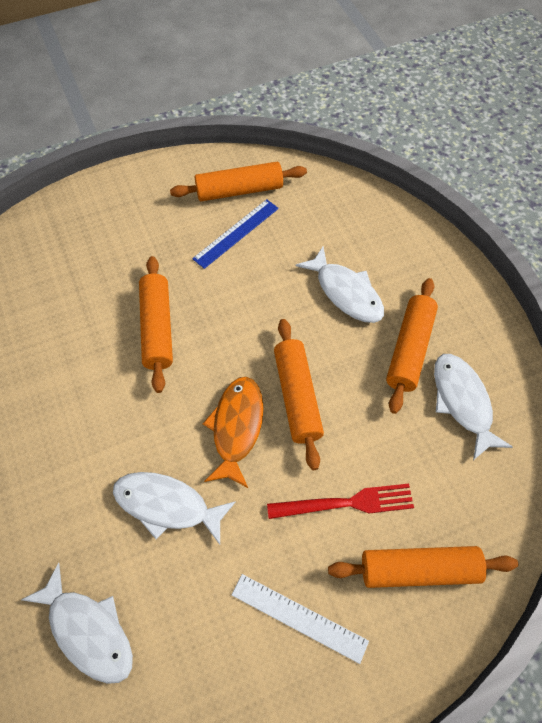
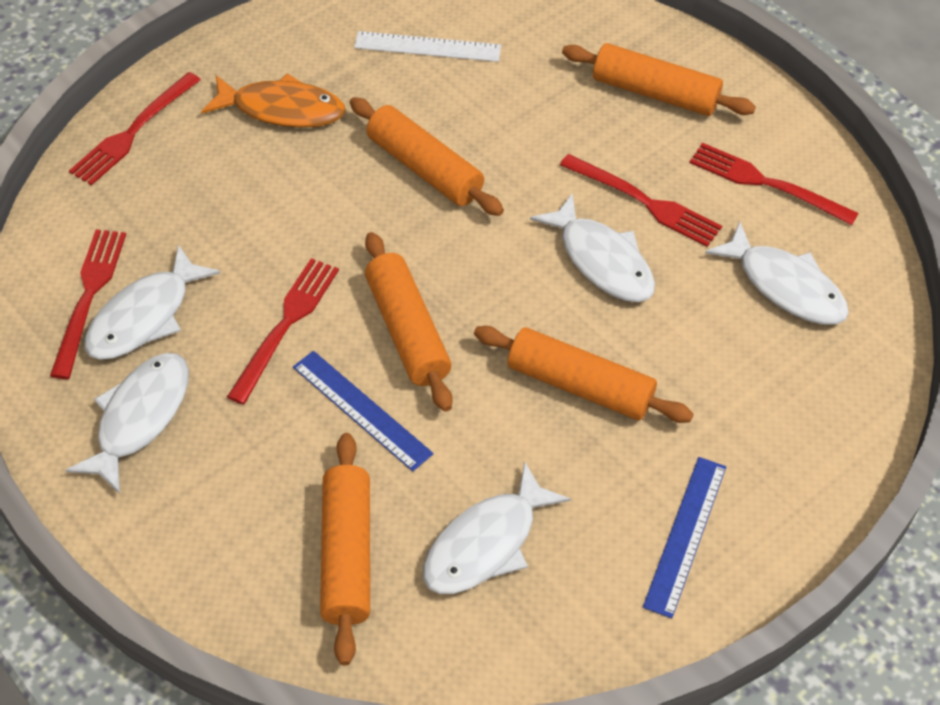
blue ruler: [192,199,279,269] = 1 -> [293,351,434,471] [643,457,726,619] = 2
red fork: [267,484,414,519] = 1 -> [50,229,126,379] [69,72,201,185] [227,258,339,405] [560,154,722,247] [690,143,859,225] = 5
white fish: [21,563,133,684] [113,472,236,545] [296,247,384,323] [434,354,513,460] = 4 -> [66,353,189,494] [84,244,221,360] [423,462,571,594] [530,193,655,302] [705,222,849,325] = 5

